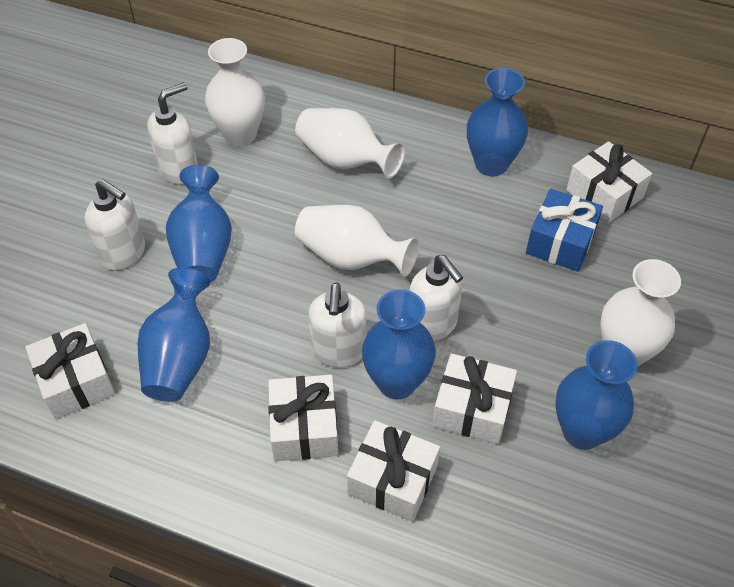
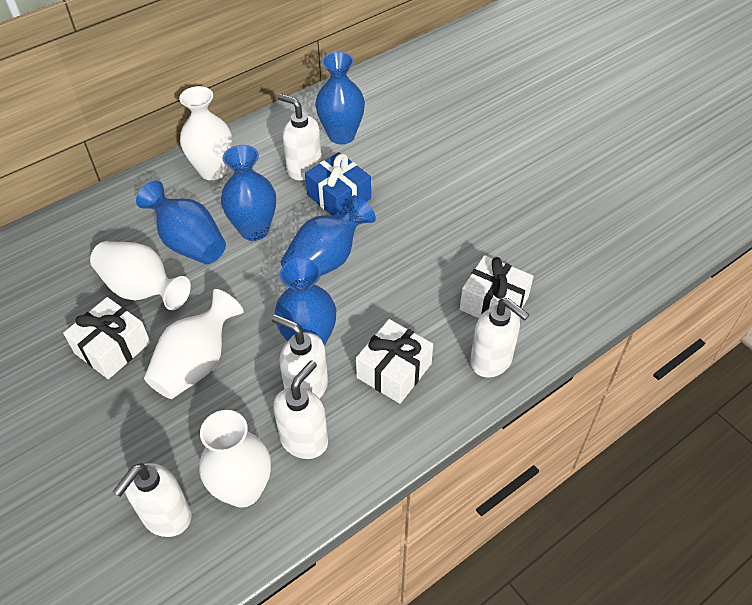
white gift: [25,323,115,419] [268,375,338,461] [347,420,440,522] [433,353,517,444] [566,141,652,223] = 5 -> [63,297,150,379] [356,319,433,404] [460,255,534,318] = 3
white soap dispenser: [85,179,145,271] [147,82,198,185] [308,282,366,368] [410,255,463,342] = 4 -> [113,463,192,537] [272,315,328,399] [273,360,328,459] [277,93,322,181] [470,298,530,378] = 5

